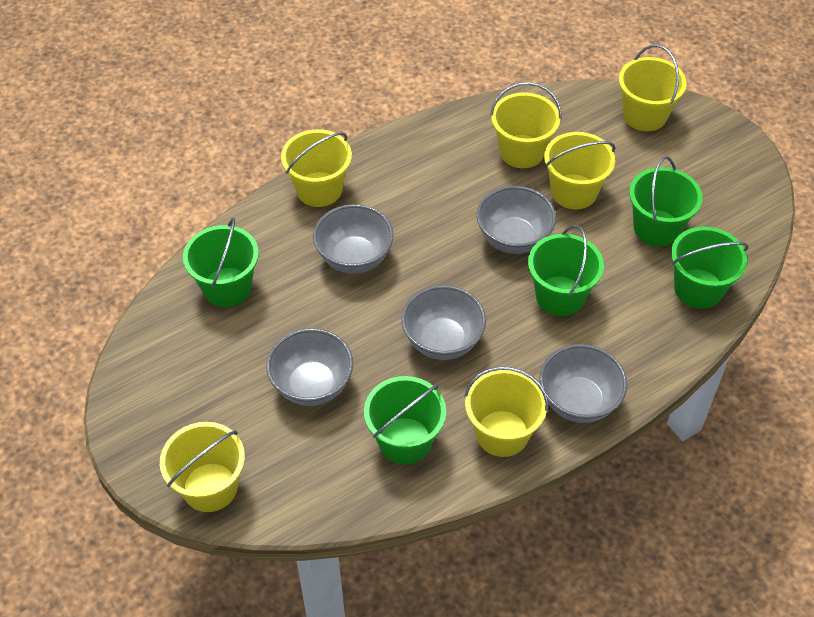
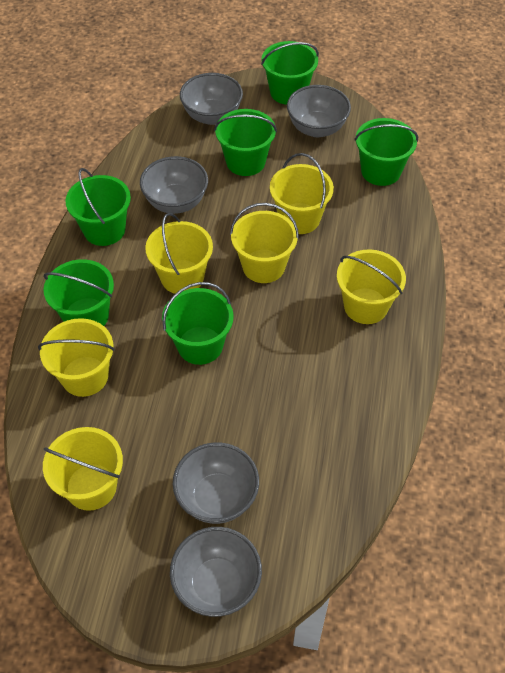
green bucket: [183,218,259,307] [364,376,446,465] [528,225,604,316] [629,156,703,246] [671,227,748,309] = 5 -> [44,259,114,326] [65,168,131,246] [162,282,234,365] [214,109,277,176] [261,41,319,105] [354,118,418,186] = 6

